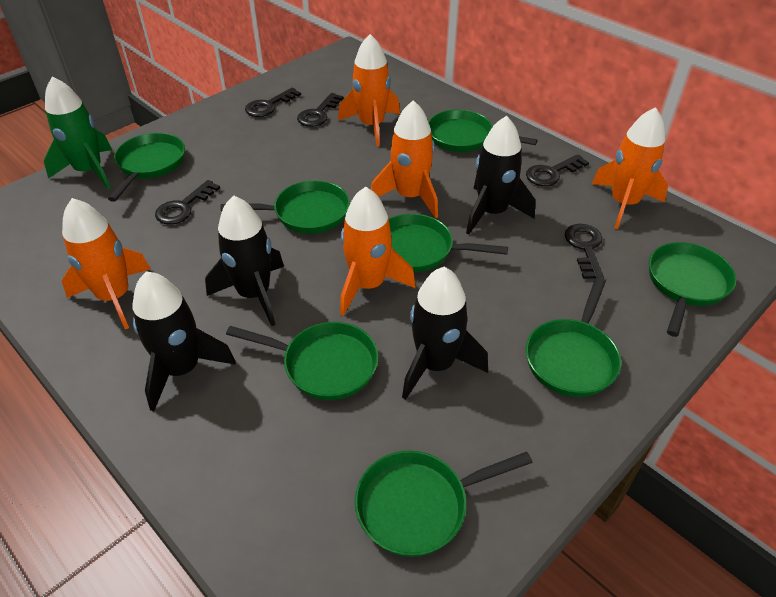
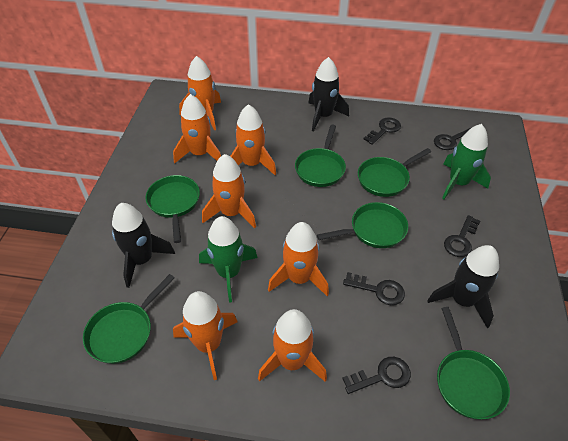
black rocket: [132,271,236,411] [205,195,284,326] [402,267,488,400] [466,116,535,234] = 4 -> [112,203,175,288] [308,57,349,132] [427,245,499,328] = 3
green pan: [108,133,185,202] [221,180,350,234] [226,322,378,400] [355,451,532,557] [389,214,508,272] [428,110,538,152] [526,277,621,397] [649,242,736,337] = 8 -> [83,274,174,364] [146,175,200,243] [295,124,346,187] [317,202,408,248] [358,148,431,197] [437,307,510,419] = 6
green rocket: [44,76,112,189] = 1 -> [199,216,257,303] [442,124,491,199] = 2
orange rocket: [62,198,150,329] [338,34,400,147] [340,187,416,316] [371,100,438,218] [592,107,668,229] = 5 -> [173,94,221,163] [173,291,238,380] [179,56,221,130] [202,154,256,228] [230,104,276,175] [258,309,327,382] [268,222,329,296] = 7

